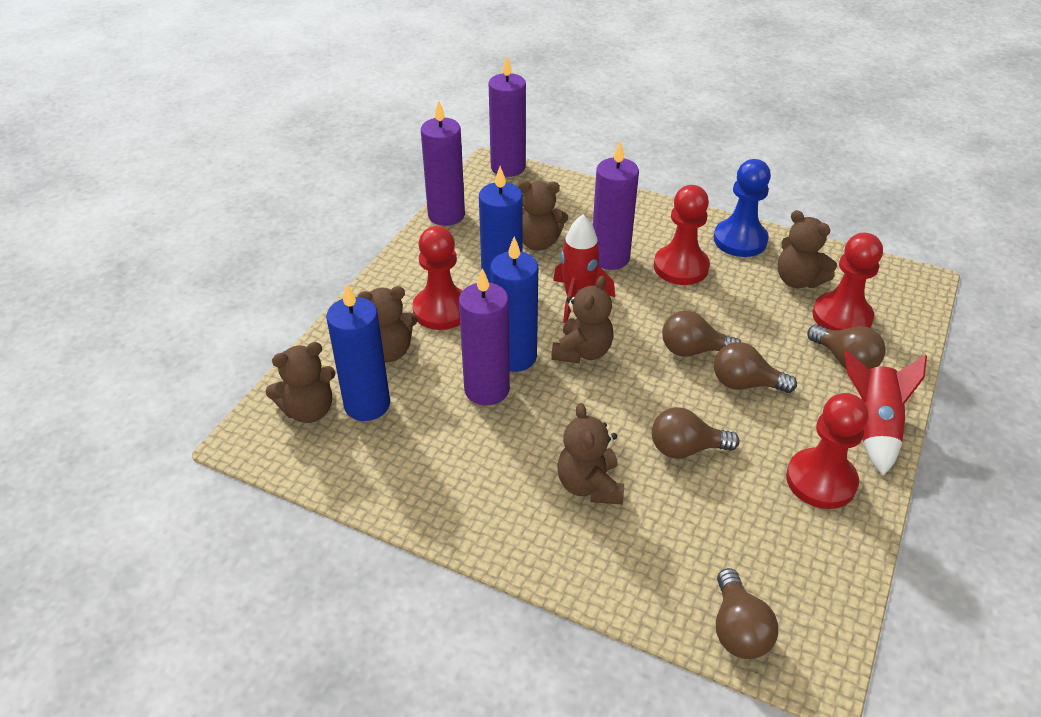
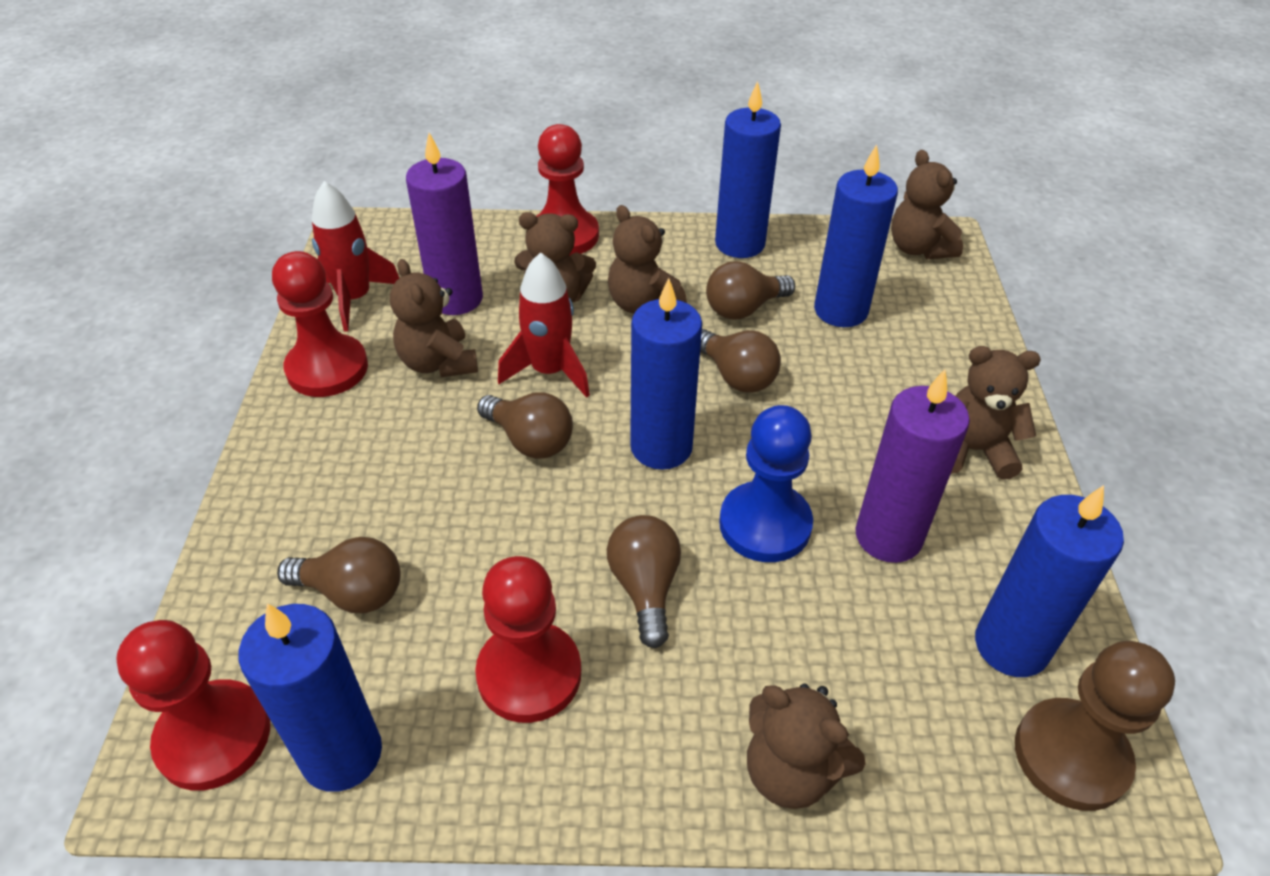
blue candle: [326,283,390,421] [479,166,523,283] [491,236,538,372] = 3 -> [238,603,382,792] [630,278,702,470] [715,81,781,258] [814,144,898,327] [975,485,1124,677] = 5
brown pawn: none = 0 -> [1015,641,1175,811] = 1
purple candle: [421,100,465,226] [459,268,510,406] [489,56,526,177] [593,141,639,270] = 4 -> [406,133,483,315] [855,370,970,563] = 2

